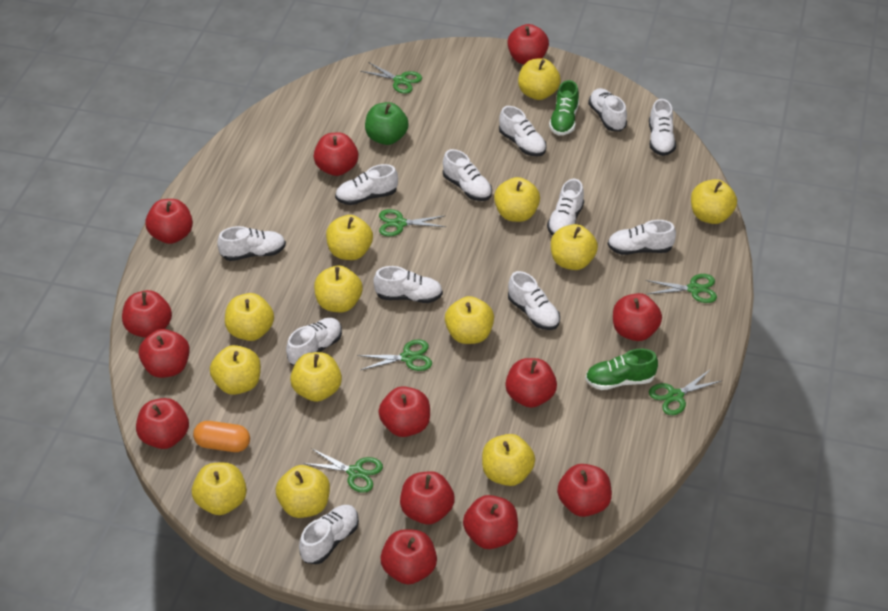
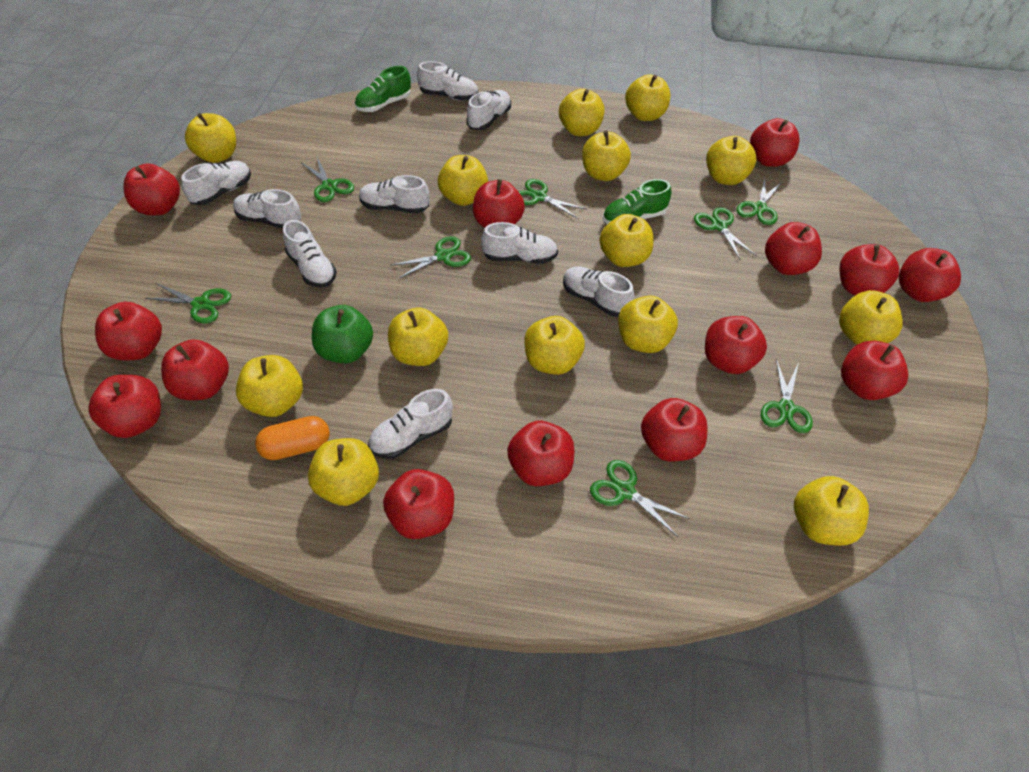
green scissors: [303,448,383,493] [357,339,432,371] [360,62,422,94] [379,209,446,236] [646,274,717,303] [649,369,721,415] = 6 -> [145,283,231,323] [301,157,354,202] [390,236,471,279] [518,179,586,219] [590,460,690,537] [694,207,757,259] [737,178,782,225] [761,359,813,433] = 8
red apple: [122,290,172,338] [136,398,189,449] [139,329,190,378] [145,199,193,244] [314,133,358,176] [378,386,430,437] [380,529,437,584] [400,471,455,524] [463,495,518,549] [505,358,557,408] [507,24,549,64] [557,464,612,517] [613,293,662,341] = 13 -> [88,375,161,438] [95,302,162,360] [124,163,180,216] [161,339,229,400] [383,469,454,539] [473,179,525,228] [507,421,574,486] [641,398,707,462] [705,316,767,374] [750,118,799,167] [765,222,822,275] [839,244,899,295] [841,341,908,400] [899,248,961,302] = 14
white shoe: [217,226,286,261] [286,318,342,365] [299,505,359,564] [335,164,398,205] [373,266,443,303] [443,149,492,201] [499,106,547,156] [508,271,560,330] [547,179,584,236] [588,88,627,131] [608,220,676,255] [649,99,676,156] = 12 -> [181,161,251,205] [233,189,301,229] [283,220,337,288] [359,175,430,214] [368,389,453,459] [417,61,478,101] [466,90,511,130] [481,222,558,264] [563,266,634,317] = 9
yellow apple: [192,462,247,515] [210,345,261,395] [225,293,274,341] [276,465,330,518] [290,352,342,402] [314,265,363,312] [326,215,373,260] [445,296,494,344] [482,434,535,486] [494,177,540,222] [518,58,561,100] [551,224,598,270] [691,179,737,224] = 13 -> [185,113,236,163] [236,355,303,417] [308,438,379,506] [388,308,448,366] [438,155,488,206] [524,316,585,375] [559,89,605,136] [582,131,631,181] [599,214,653,267] [618,295,678,353] [625,74,670,121] [706,136,756,185] [794,476,869,546] [839,290,903,345] = 14

